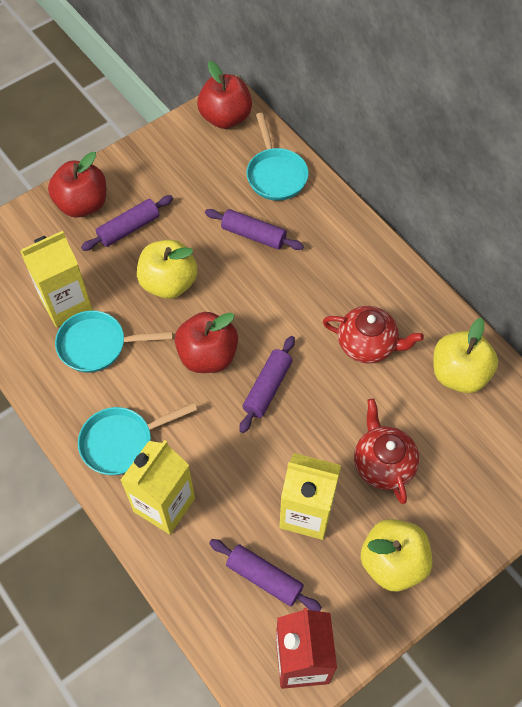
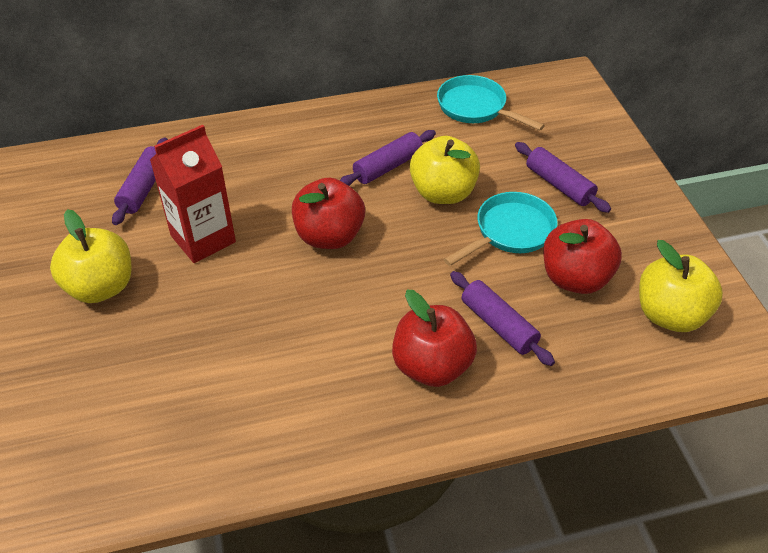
red teapot: [323,306,424,363] [354,398,419,504] = 2 -> none = 0
turquoise pan: [55,310,173,373] [78,402,197,475] [246,113,309,201] = 3 -> [437,75,545,130] [444,192,558,266] = 2
yellow carton: [20,231,93,327] [121,440,195,534] [279,453,341,540] = 3 -> none = 0

